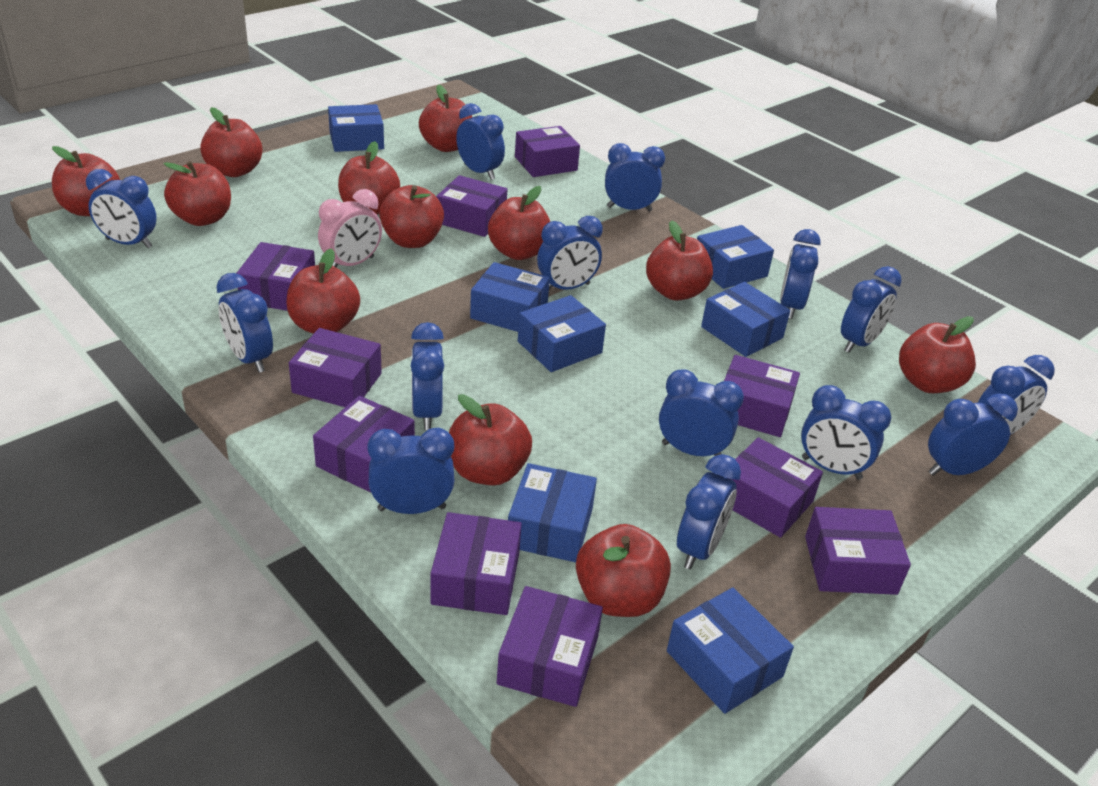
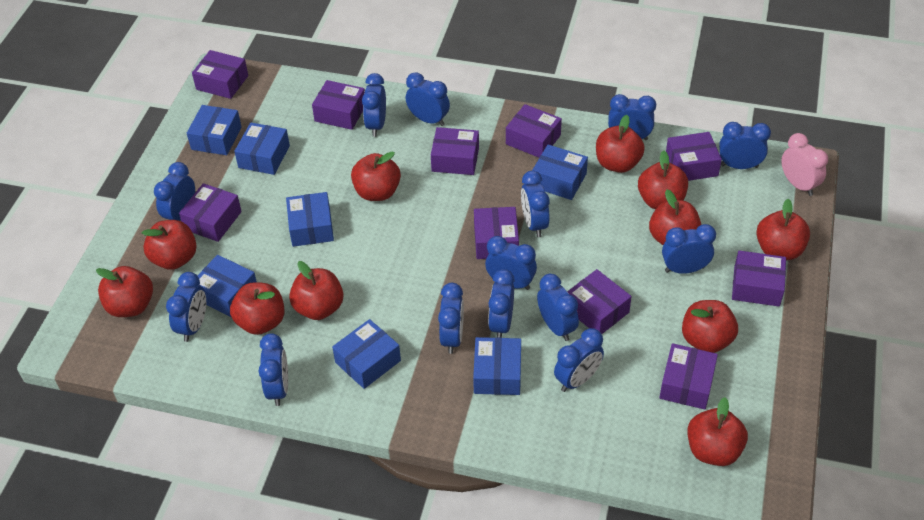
red apple: [52,146,120,216] [164,161,231,226] [200,107,263,177] [286,248,360,334] [338,141,400,215] [379,185,444,248] [419,85,472,152] [449,394,532,486] [488,186,550,260] [576,524,671,617] [646,220,713,301] [899,316,976,393] = 12 -> [96,266,153,317] [142,220,197,270] [230,282,285,335] [289,261,344,320] [351,152,401,201] [596,115,645,173] [638,151,688,209] [649,189,701,245] [682,300,738,353] [688,397,748,466] [756,199,810,260] = 11

